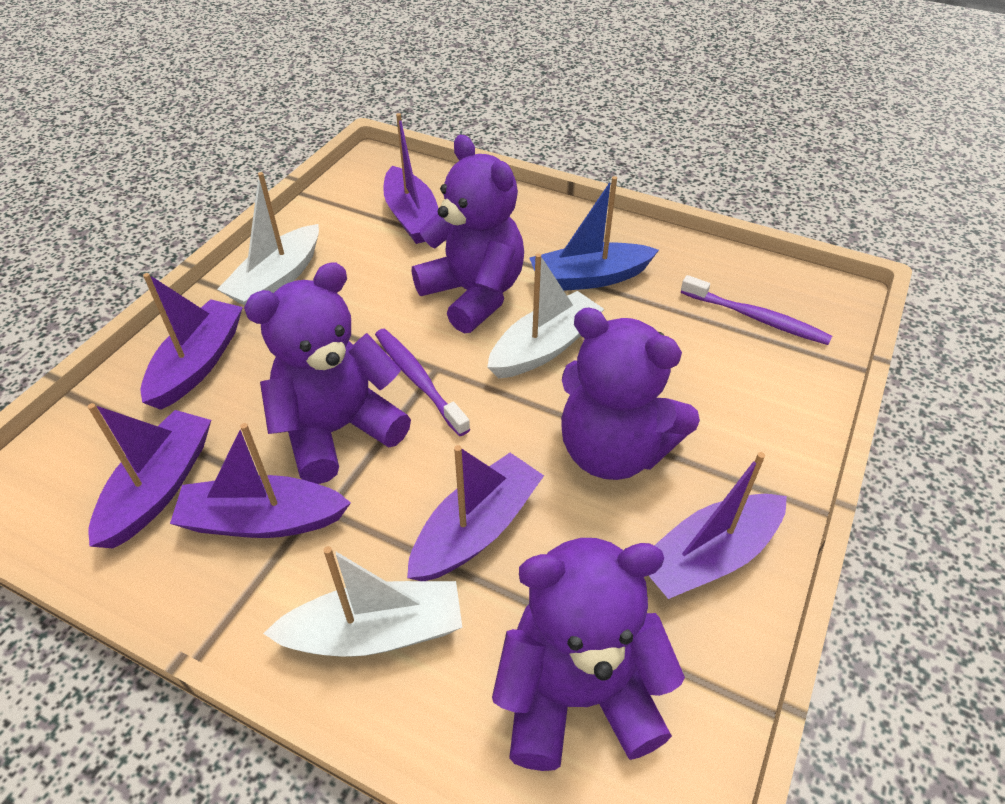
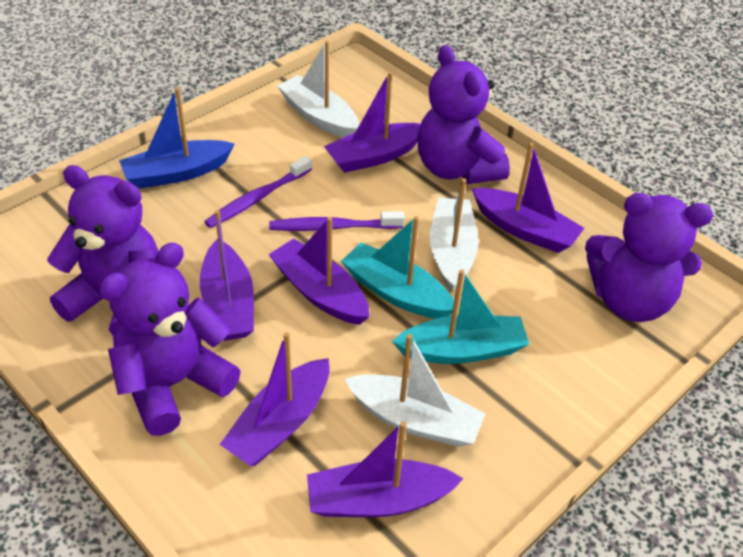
turquoise boat: none = 0 -> [341,216,454,319] [392,270,529,364] = 2

